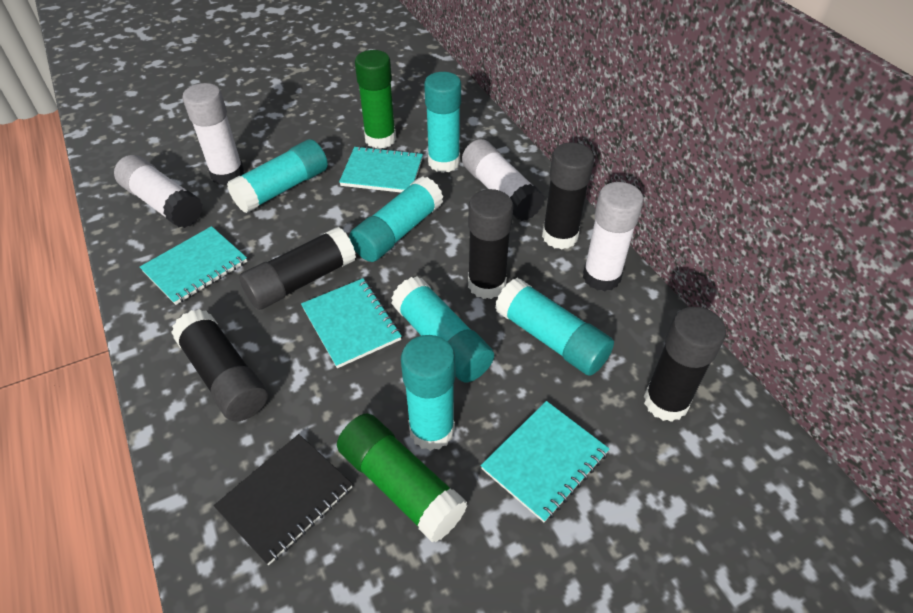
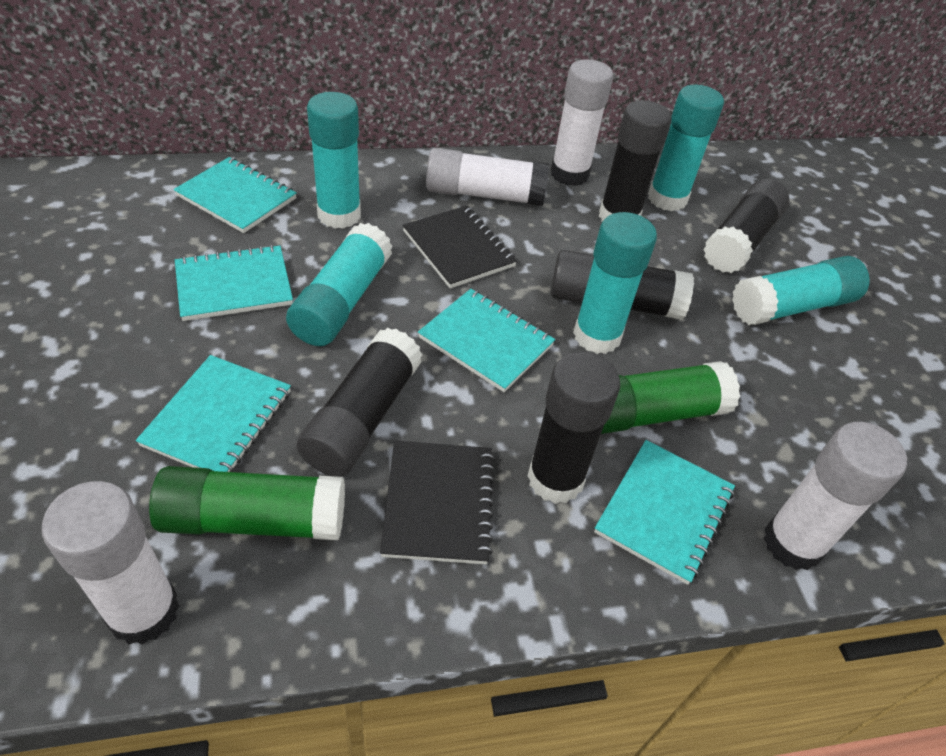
black notebook: [214,434,352,565] = 1 -> [380,440,495,564] [403,206,517,288] = 2
turquoise glue stick: [227,139,328,213] [349,176,443,262] [391,276,494,383] [401,335,455,451] [424,72,461,173] [495,278,614,376] = 6 -> [286,223,393,346] [307,92,361,229] [573,212,657,354] [648,85,724,211] [732,256,870,325] = 5
turquoise notebook: [140,226,247,305] [301,278,402,368] [339,146,423,192] [481,401,609,522] = 4 -> [136,355,291,472] [173,157,297,233] [175,245,293,321] [418,289,555,392] [594,440,735,585] = 5

